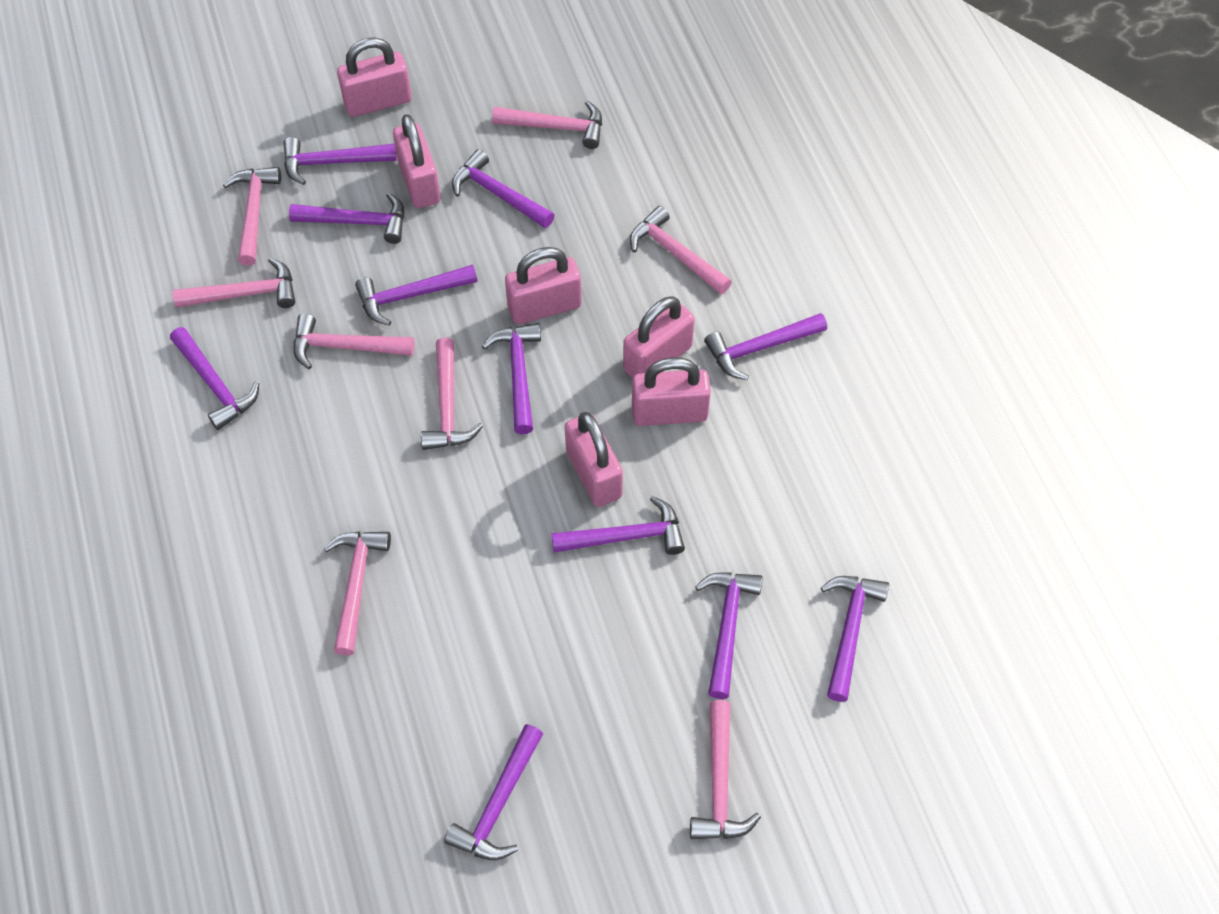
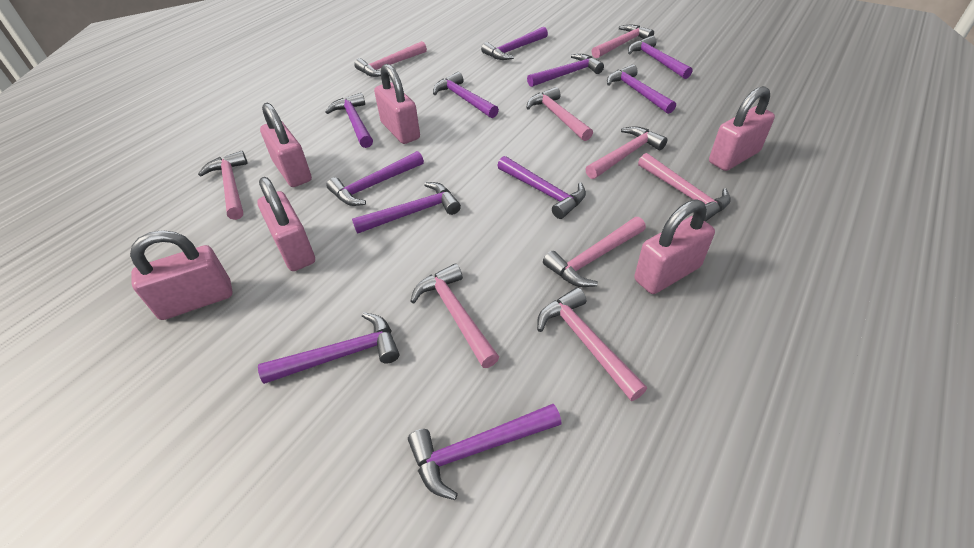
pink hammer: [173,258,295,308] [223,167,281,265] [294,314,415,369] [324,532,391,655] [421,338,483,450] [492,100,602,149] [630,206,732,294] [690,700,761,839] = 8 -> [198,151,248,220] [354,41,427,77] [410,263,499,368] [526,87,593,141] [537,287,647,401] [543,217,646,287] [585,126,667,179] [592,25,654,59] [638,153,731,222] = 9

